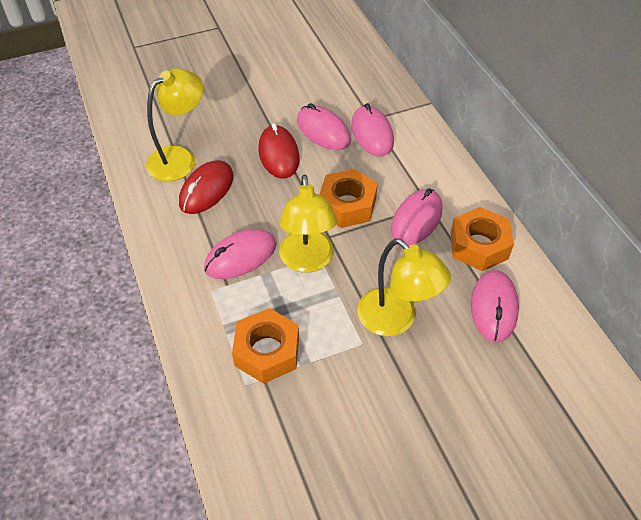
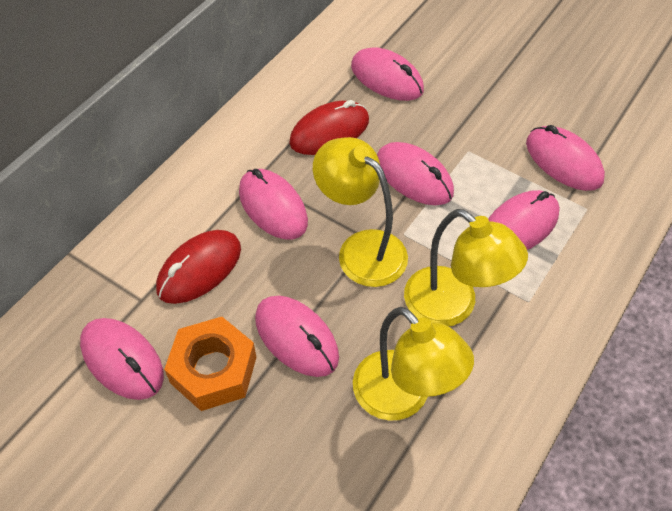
orange nut: [232,308,299,384] [319,169,378,228] [451,207,514,271] = 3 -> [164,317,257,411] = 1
pink mouse: [204,229,276,279] [297,103,351,150] [351,103,394,156] [391,188,442,245] [471,270,519,342] = 5 -> [80,318,164,400] [239,169,308,239] [255,296,339,377] [351,47,424,101] [377,142,454,205] [488,190,560,250] [526,125,605,191] = 7

